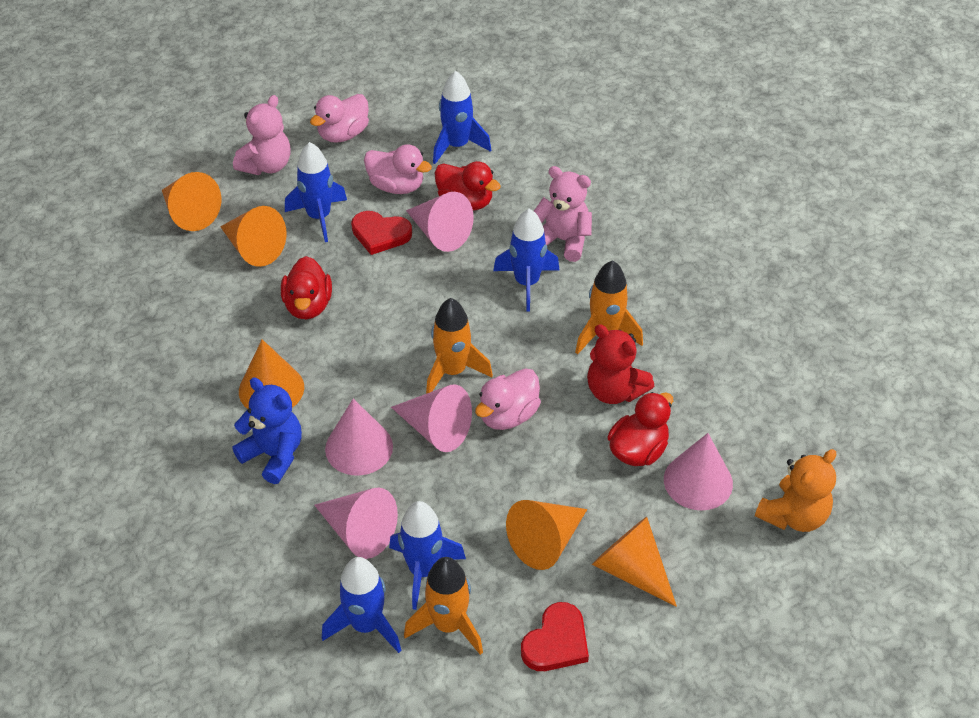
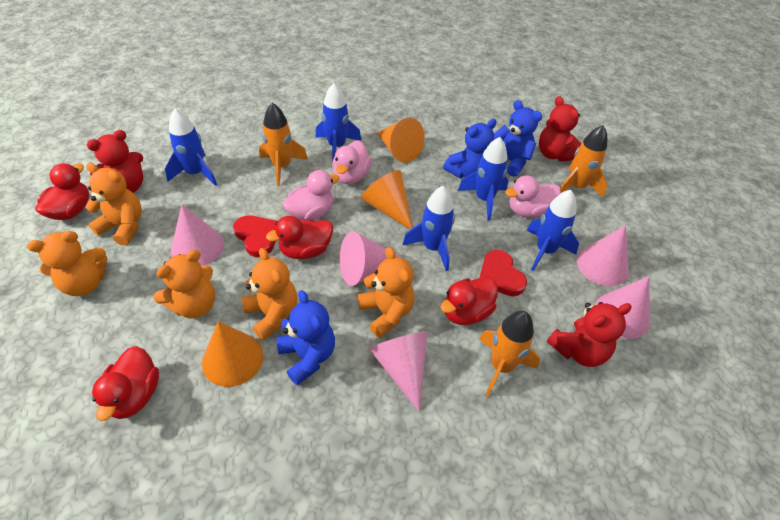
blue teddy bear: [232,377,302,484] = 1 -> [276,290,335,385] [443,119,497,178] [494,100,542,177] = 3
orange cone: [162,172,221,231] [220,206,287,267] [239,339,304,409] [506,500,587,570] [592,517,677,607] = 5 -> [202,321,264,387] [361,170,413,230] [377,117,425,163] = 3
orange teddy bear: [755,449,836,532] = 1 -> [27,231,107,296] [85,163,142,246] [154,250,215,318] [242,248,297,340] [358,247,415,338] = 5
pink teddy bear: [233,95,291,175] [534,166,592,262] = 2 -> none = 0
red duck: [281,256,332,319] [435,161,501,211] [607,392,673,466] = 3 -> [35,163,89,220] [92,346,159,421] [266,216,333,259] [440,277,498,325] = 4
red teddy bear: [587,324,654,404] = 1 -> [87,130,143,193] [539,96,581,162] [547,302,632,367] = 3

